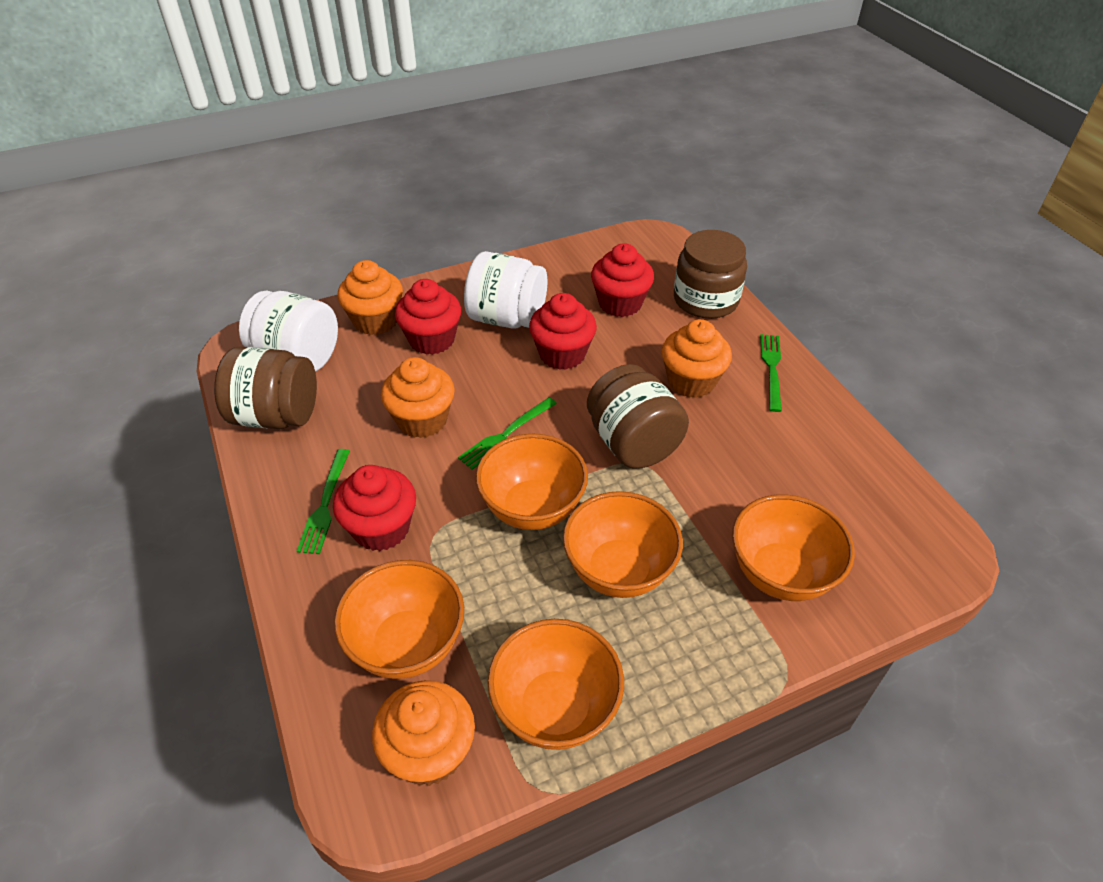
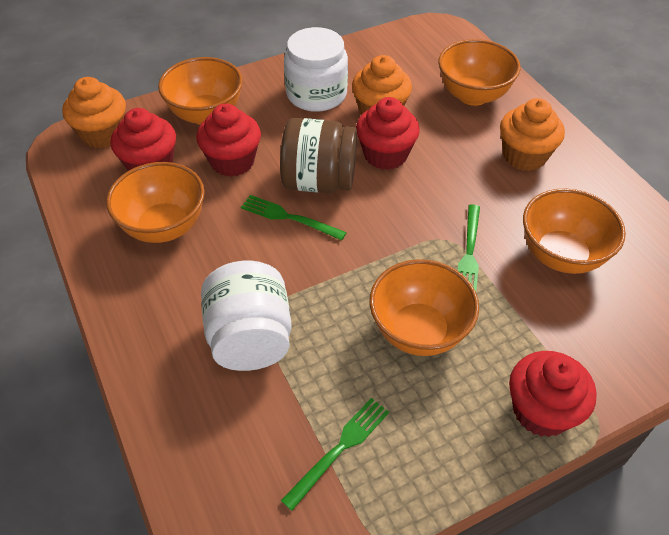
brown jar: [214,347,317,429] [587,364,689,469] [674,230,747,319] = 3 -> [280,118,357,193] = 1
orange cupcake: [338,260,403,335] [372,680,475,786] [381,357,455,438] [662,319,732,398] = 4 -> [62,77,126,148] [352,55,412,115] [500,98,565,171] = 3

